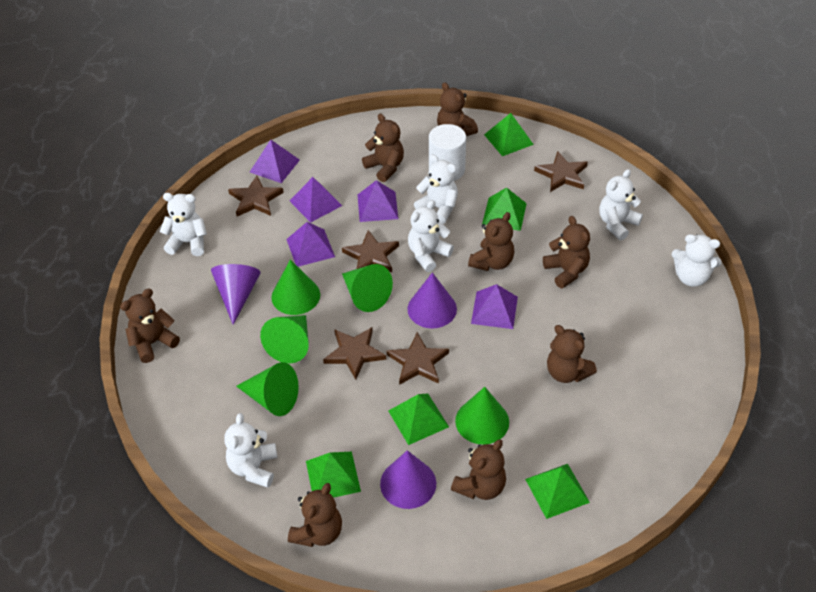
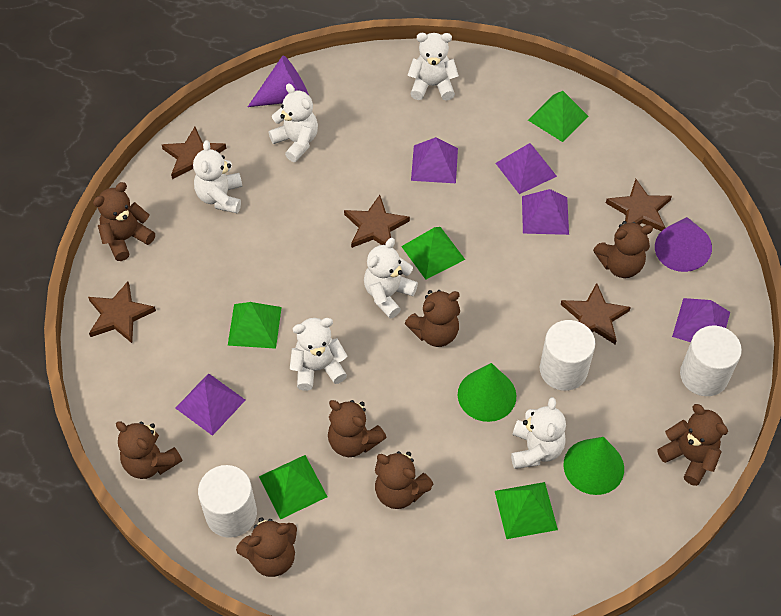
green cone: [236,362,299,416] [260,315,309,363] [272,259,320,315] [342,264,393,312] [455,387,509,445] = 5 -> [458,363,516,422] [563,437,624,495] = 2
purple cone: [211,264,261,325] [380,450,436,509] [407,272,457,329] = 3 -> [248,55,309,107] [655,217,712,272] = 2
white cylinder: [429,124,466,181] = 1 -> [198,465,257,538] [540,320,595,391] [680,326,742,396] = 3

